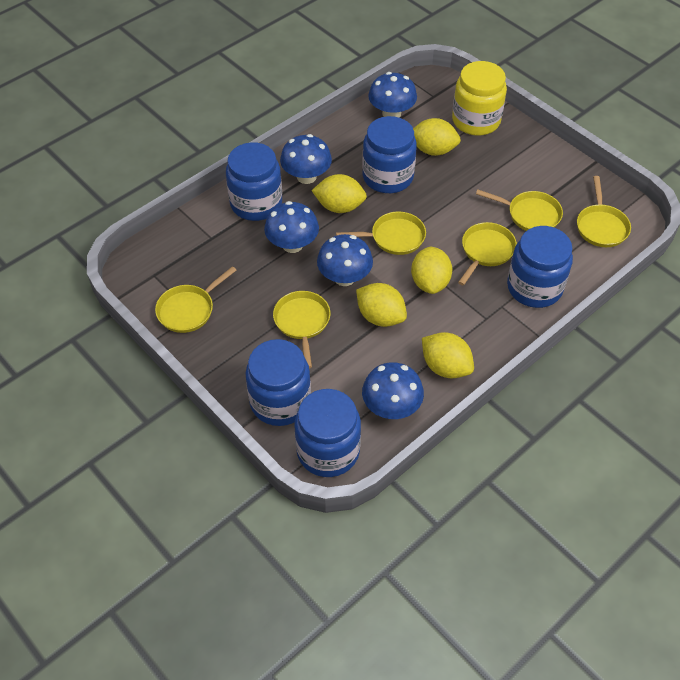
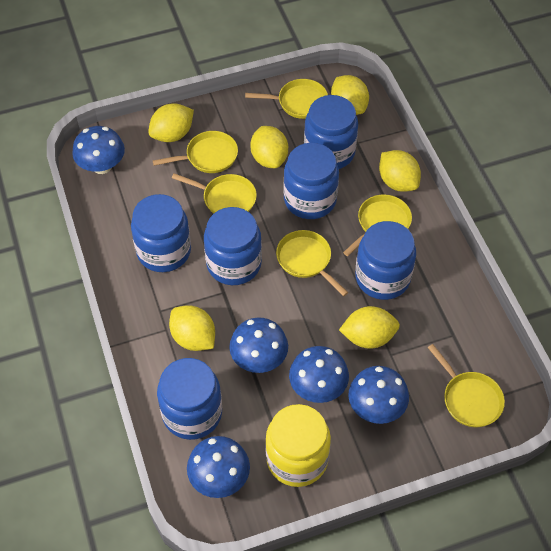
blue jar: [226,142,282,221] [245,339,311,426] [294,389,361,477] [362,116,417,193] [507,226,573,308] = 5 -> [131,194,191,272] [157,358,222,440] [204,207,262,285] [283,143,339,219] [304,95,358,169] [355,221,416,300] = 6
yellow lemon: [311,174,367,213] [356,283,407,327] [411,246,452,294] [413,118,461,156] [422,332,474,378] = 5 -> [148,104,194,142] [169,305,215,351] [250,126,288,168] [331,75,369,115] [339,306,400,349] [379,150,421,192] = 6

